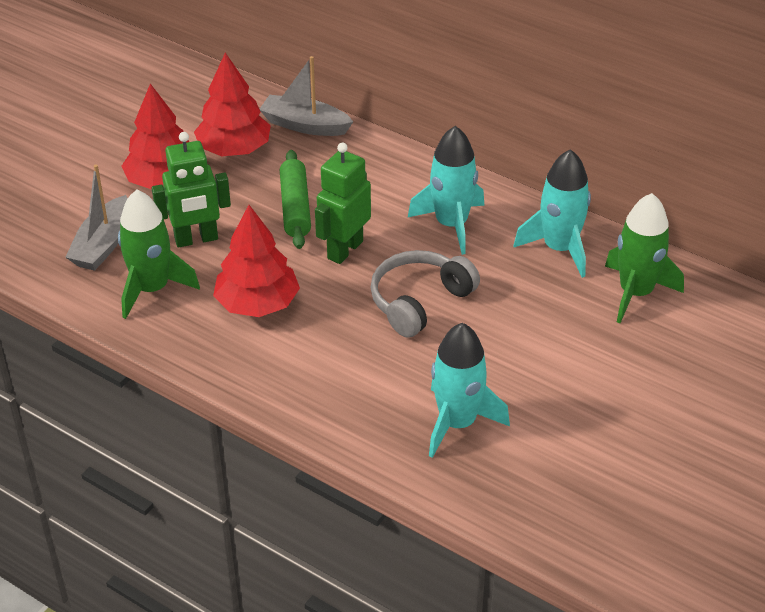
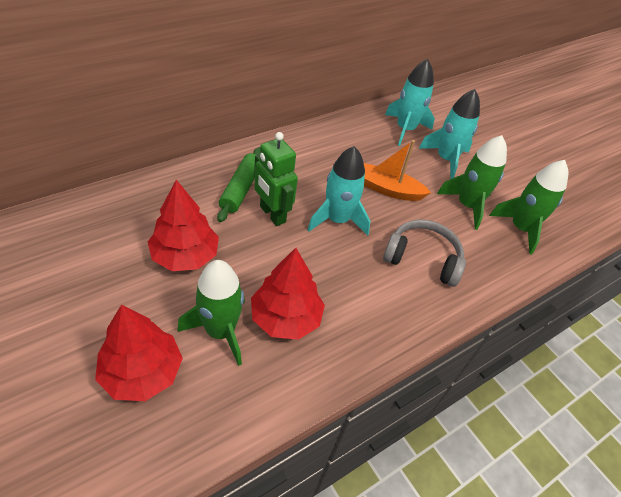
green robot: [152,132,231,247] [315,143,371,264] = 2 -> [254,132,298,226] = 1
green rocket: [118,190,200,319] [605,193,684,323] = 2 -> [177,260,245,366] [437,135,507,230] [489,160,568,254] = 3
grey boat: [65,164,128,271] [260,56,353,136] = 2 -> none = 0
orange boat: none = 0 -> [364,140,431,201] = 1

